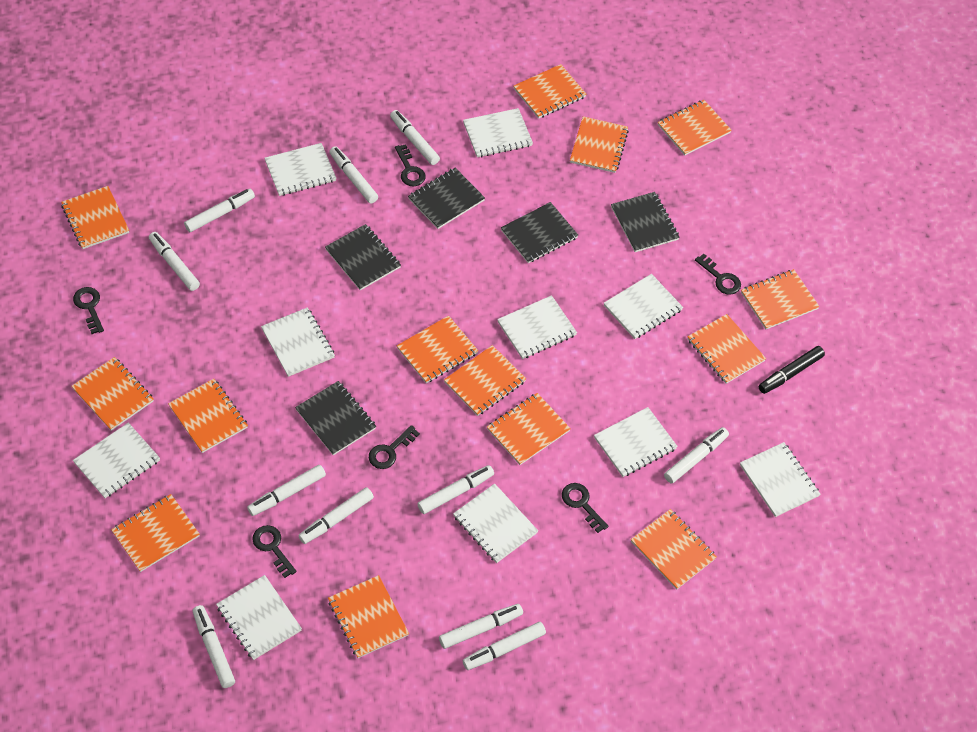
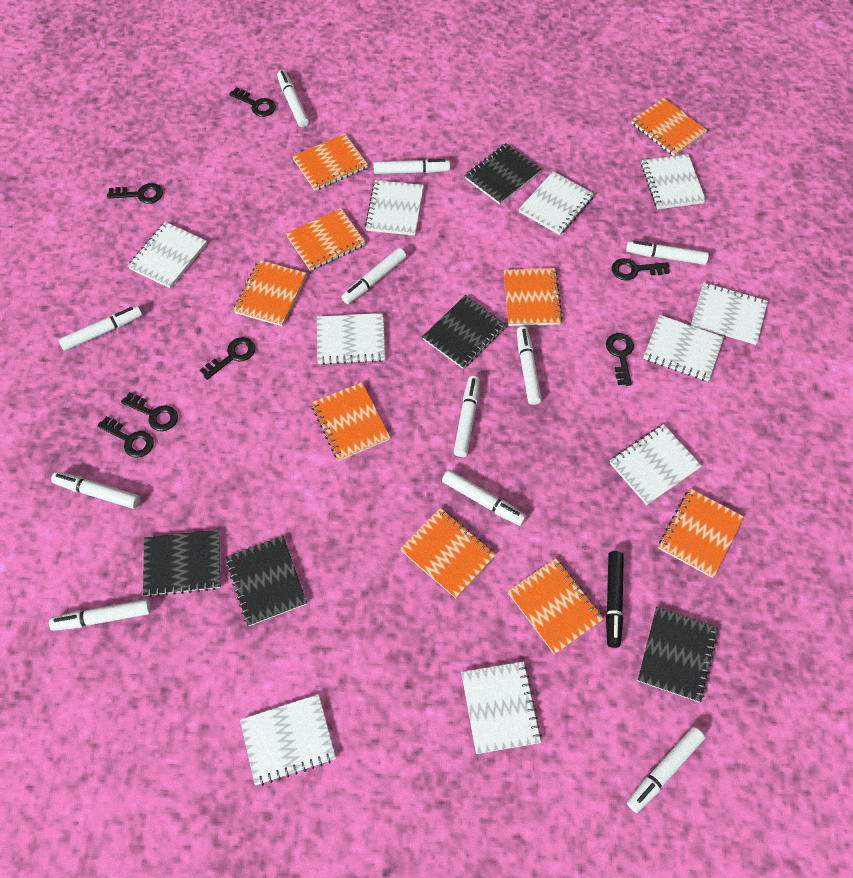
black key: [73,287,104,334] [252,525,296,578] [369,425,420,469] [395,144,426,186] [562,483,608,533] [695,253,741,295] = 6 -> [97,416,154,458] [107,183,163,204] [121,392,178,431] [200,337,255,380] [229,87,276,117] [606,333,634,386] [612,258,669,281] = 7
orange notebook: [61,186,129,249] [71,357,153,431] [111,494,200,572] [168,379,248,453] [328,575,409,658] [397,315,478,383] [444,345,526,416] [487,393,571,465] [514,64,586,119] [570,116,629,173] [631,509,717,590] [658,100,732,155] [688,314,766,384] [741,269,820,329] = 14 -> [233,260,307,327] [286,208,365,271] [292,134,368,191] [311,382,390,461] [400,508,496,599] [504,268,563,326] [508,558,604,655] [632,98,707,156] [658,488,744,578] = 9

